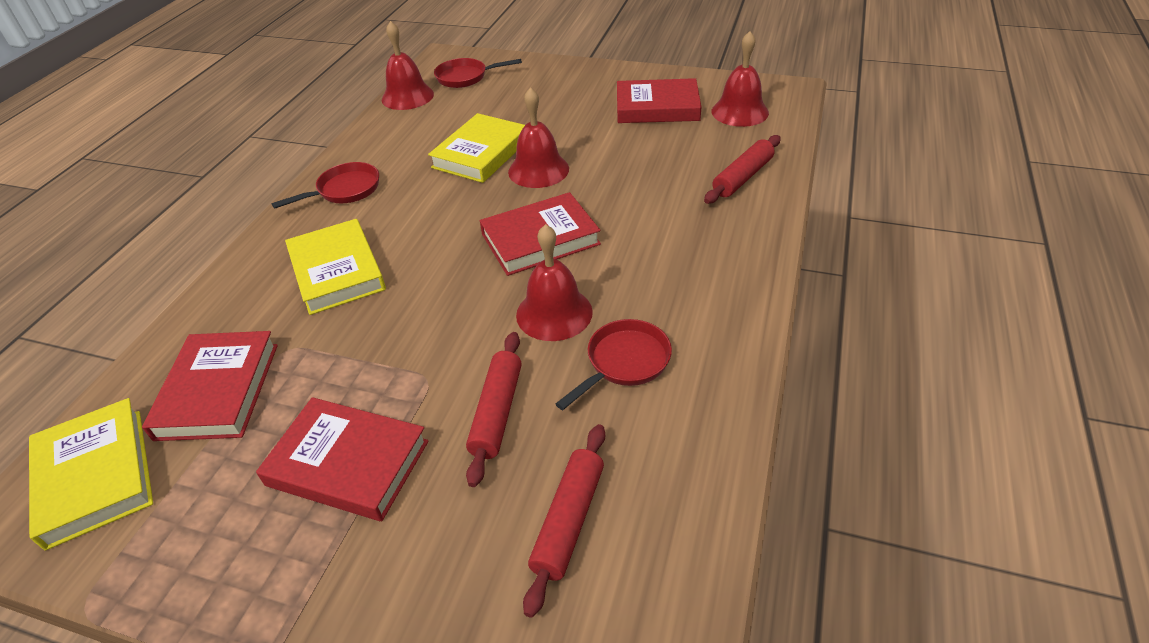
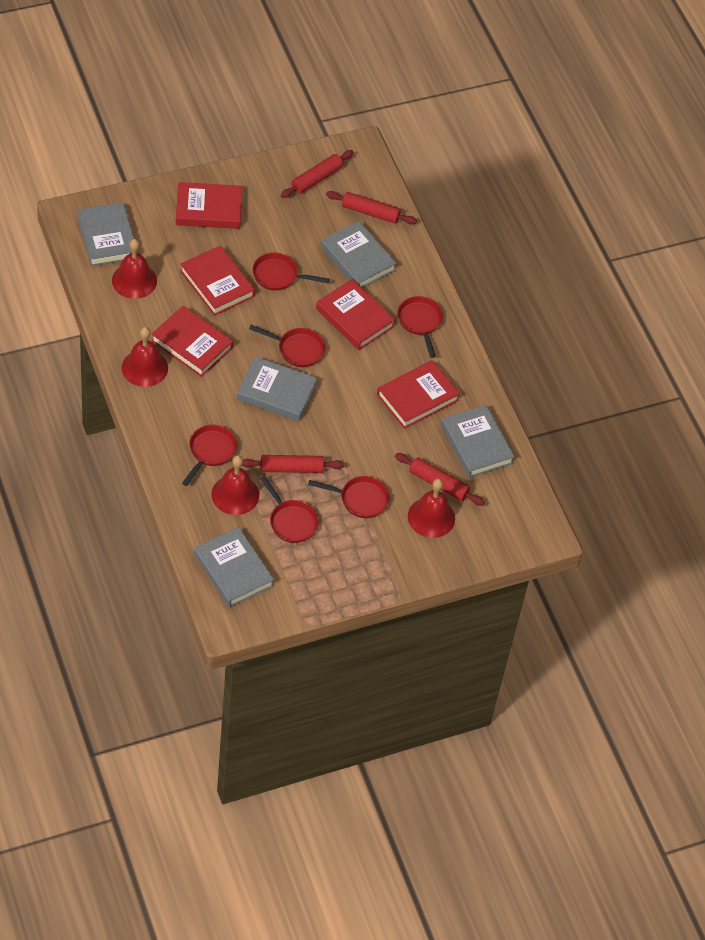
grey book: none = 0 -> [77,202,138,266] [194,527,274,608] [237,356,318,421] [321,221,397,288] [441,405,515,478] = 5
red book: [142,331,278,441] [256,397,428,521] [480,192,601,276] [617,78,701,123] = 4 -> [151,306,233,377] [176,182,242,229] [180,246,255,316] [316,279,395,350] [377,360,460,429] = 5
red pan: [272,162,379,209] [434,58,522,88] [556,319,672,410] = 3 -> [182,425,237,486] [249,325,325,367] [252,253,329,291] [259,476,319,543] [308,476,390,518] [397,296,443,358] = 6
red rolling pin: [466,332,522,487] [523,424,605,618] [704,135,780,204] = 3 -> [242,455,344,473] [281,150,354,198] [326,191,417,225] [395,453,485,506] = 4
yellow book: [29,398,153,551] [285,219,386,315] [428,113,525,183] = 3 -> none = 0

